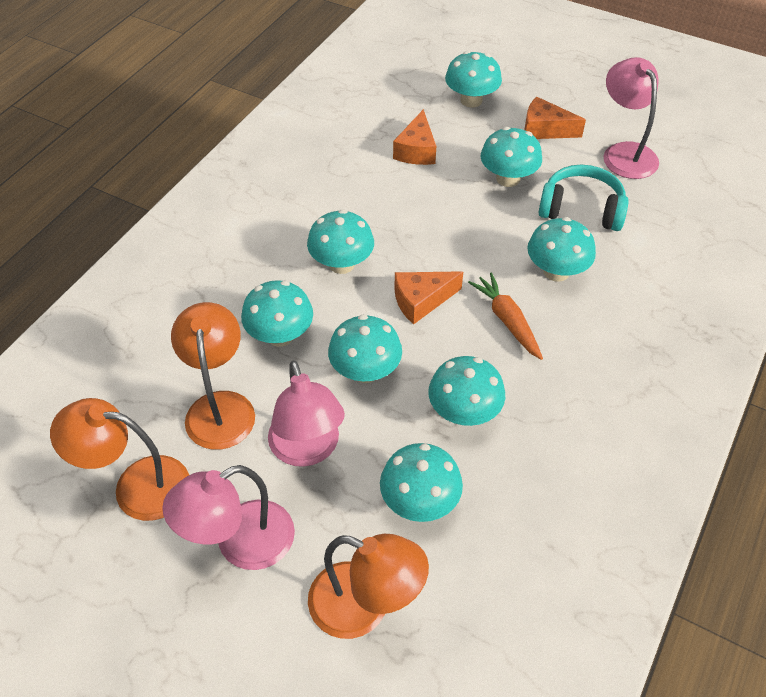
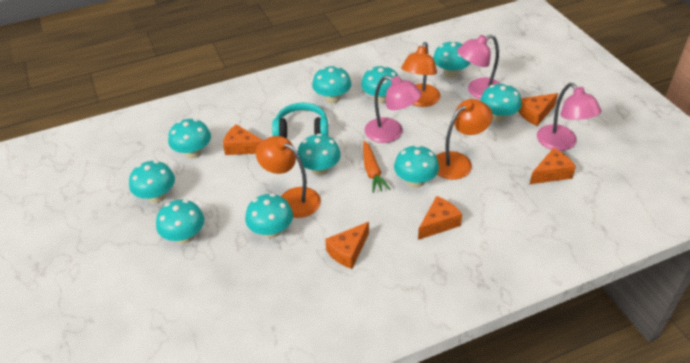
orange cheese: [393,109,436,165] [394,271,463,324] [525,97,586,139] = 3 -> [223,124,263,155] [325,222,369,269] [418,196,462,240] [518,93,558,126] [530,148,576,184] = 5
turquoise mushroom: [241,280,313,347] [307,209,374,274] [328,315,402,383] [380,443,463,522] [428,356,505,426] [445,51,502,107] [481,127,542,187] [527,217,596,282] = 8 -> [129,160,175,203] [156,200,204,244] [168,119,211,159] [245,193,293,238] [298,133,341,176] [312,66,351,104] [361,65,398,104] [394,145,439,188] [433,40,470,78] [480,83,522,123] = 10

